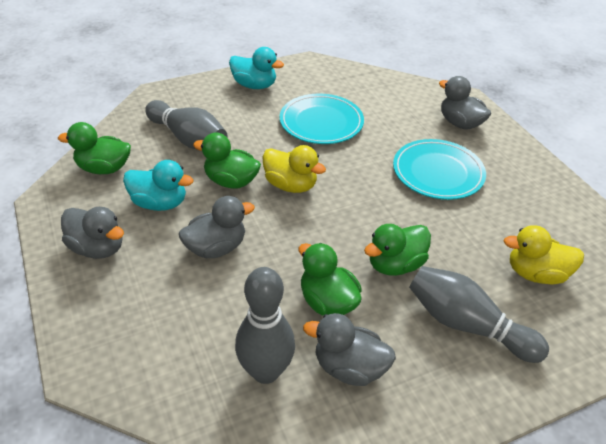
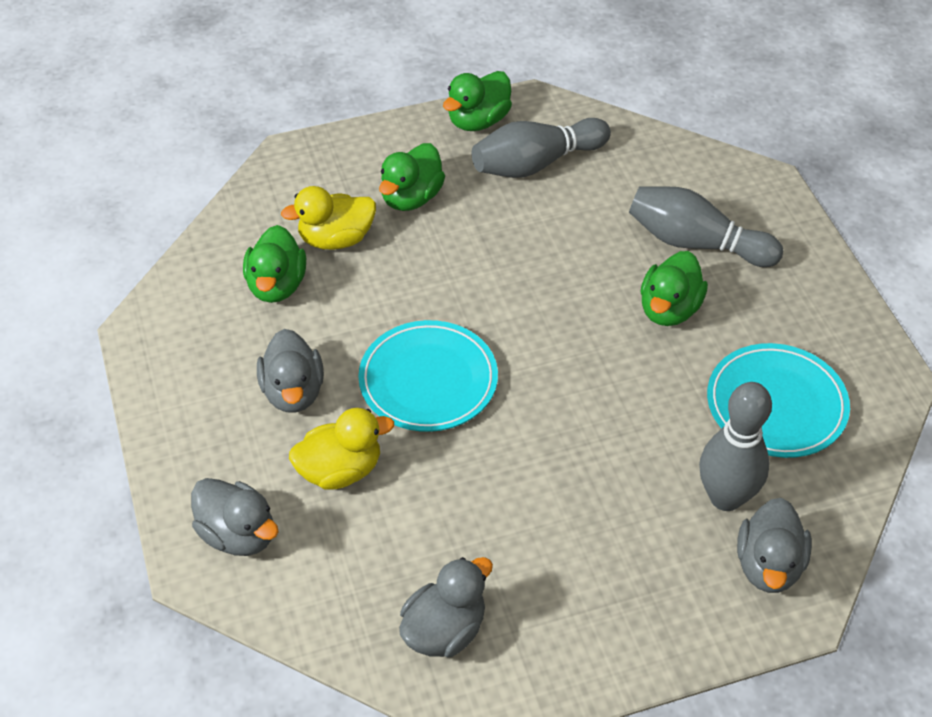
turquoise duck: [123,160,193,211] [229,47,284,89] = 2 -> none = 0

